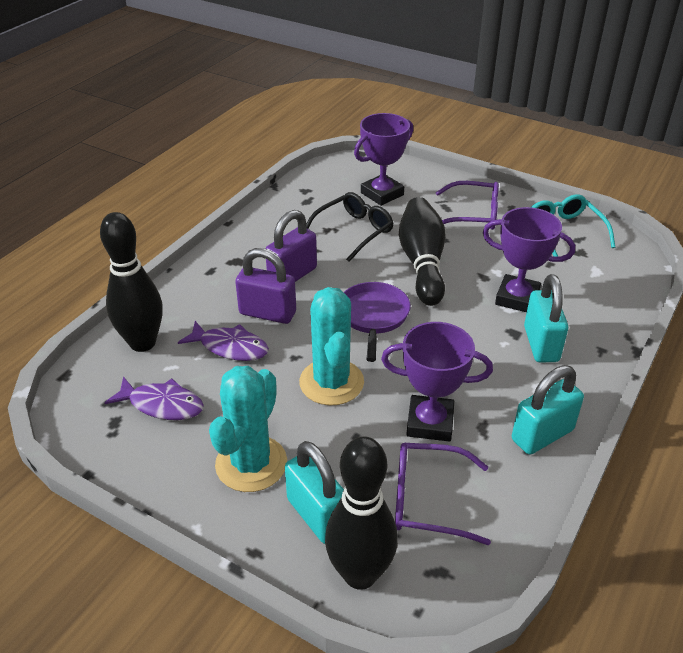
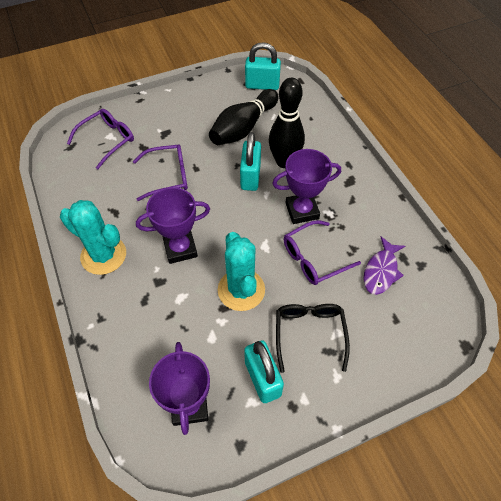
black bowling pin: [100,212,163,352] [325,436,398,590] [399,197,446,306] = 3 -> [209,89,279,145] [269,78,305,168] = 2
purple fish: [104,376,204,420] [178,321,269,361] = 2 -> [363,237,406,295] = 1
purple glasses: [395,443,491,545] [436,181,499,230] = 2 -> [67,109,134,169] [133,144,188,201] [284,220,361,285] = 3
purple padlock: [235,248,296,324] [265,210,317,282] = 2 -> none = 0
purple pan: [344,282,411,362] = 1 -> none = 0
turquoise glasses: [532,194,616,257] = 1 -> none = 0

